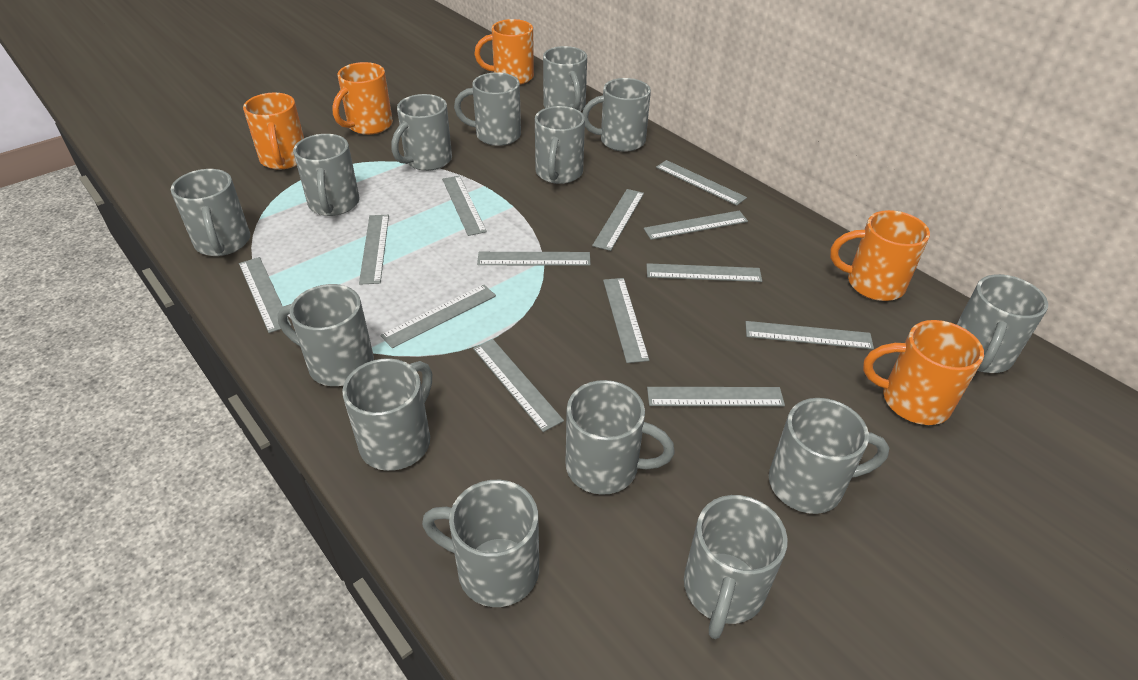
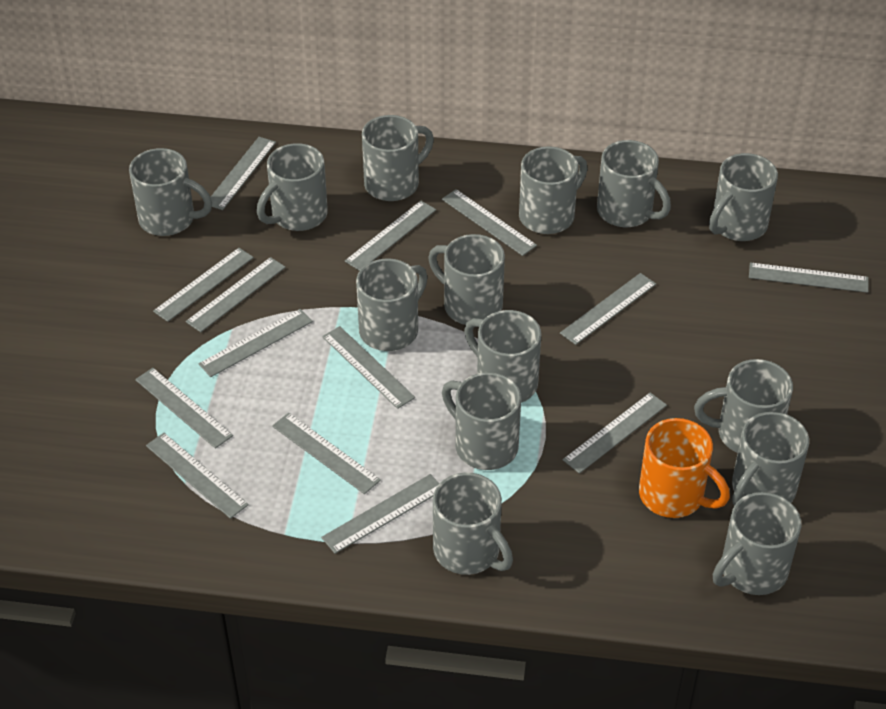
grey ruler: [239,257,291,333] [359,215,389,285] [380,284,496,348] [442,176,487,236] [473,339,564,432] [477,252,591,266] [592,189,644,251] [603,278,649,363] [644,211,748,240] [646,263,762,282] [647,387,785,406] [656,160,747,206] [746,321,874,349] = 13 -> [135,368,233,449] [146,433,249,519] [153,248,254,322] [186,257,286,332] [199,309,313,377] [210,137,276,210] [272,413,381,494] [321,474,439,554] [322,326,415,409] [345,201,436,271] [442,189,537,256] [560,273,656,345] [563,392,667,474] [749,262,869,293] = 14
orange mug: [243,92,304,170] [332,62,393,135] [474,19,534,84] [830,210,930,301] [863,320,984,425] = 5 -> [639,418,730,518] = 1

